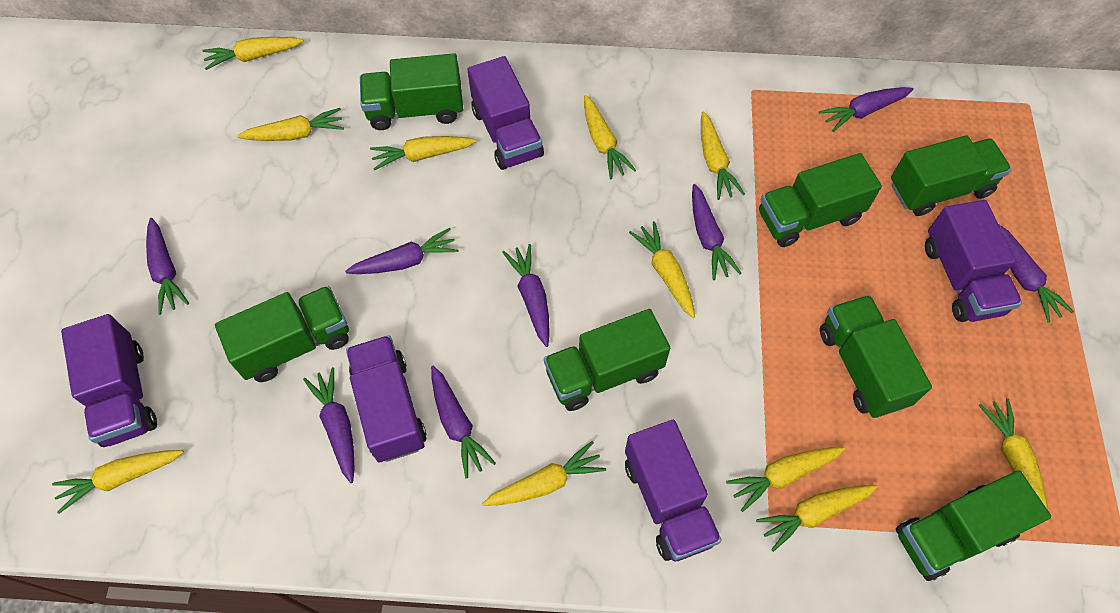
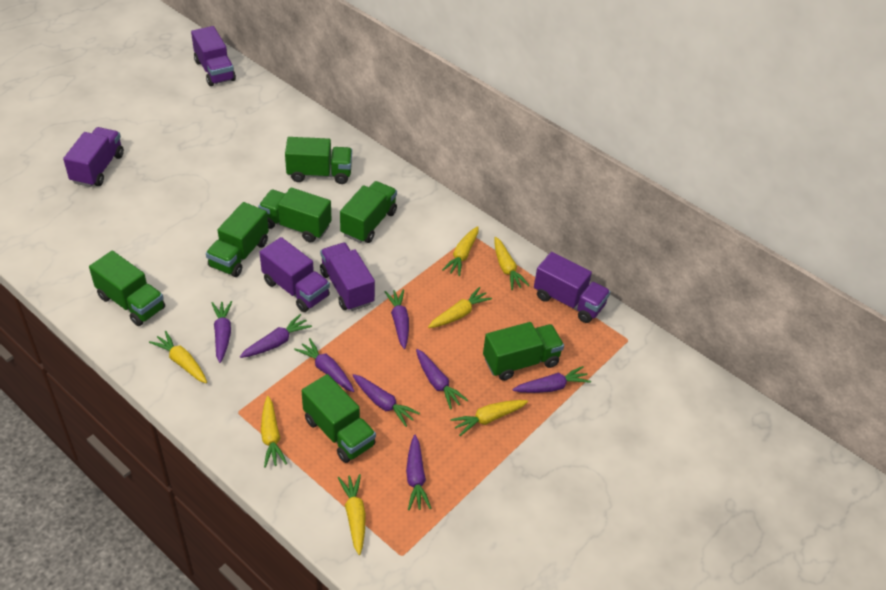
yellow carrot: [52,450,184,514] [202,37,304,70] [237,108,344,141] [370,136,477,170] [482,441,606,506] [584,95,636,179] [629,221,695,318] [701,111,745,200] [726,447,845,512] [756,485,878,552] [979,398,1048,522] = 11 -> [149,331,207,383] [261,396,287,468] [338,474,366,555] [428,287,492,328] [442,226,479,276] [450,400,528,436] [494,237,530,290] = 7

